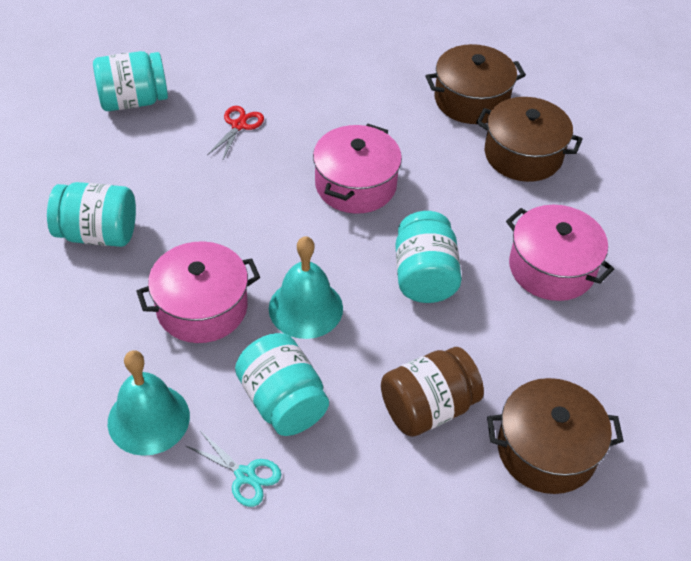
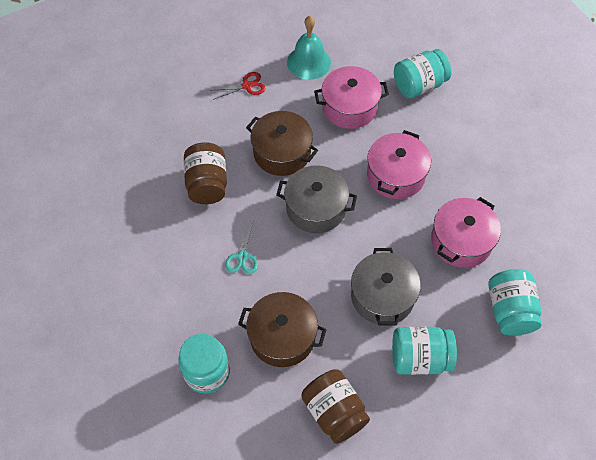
brown jar: [381,347,484,437] = 1 -> [184,142,227,204] [301,369,370,444] = 2
brown pot: [425,44,526,124] [476,97,582,182] [487,378,624,494] = 3 -> [238,292,327,367] [246,111,318,176] = 2
grey pot: none = 0 -> [276,165,357,233] [351,248,421,325] = 2
turquoise bell: [108,350,190,456] [269,236,343,339] = 2 -> [287,16,331,80] = 1

